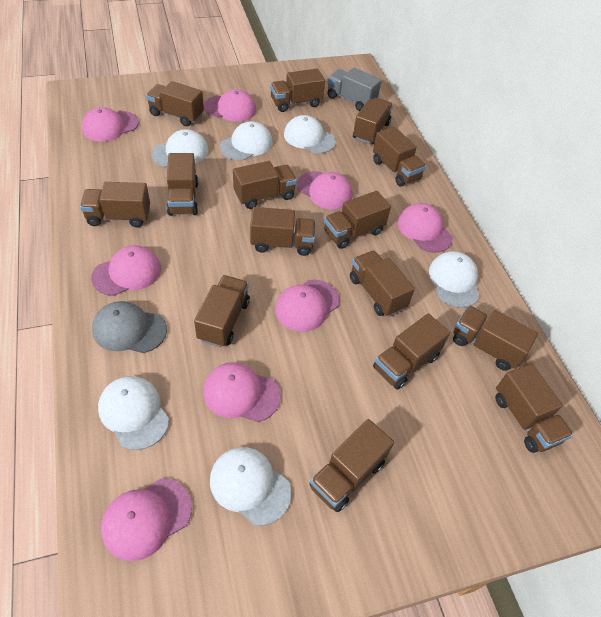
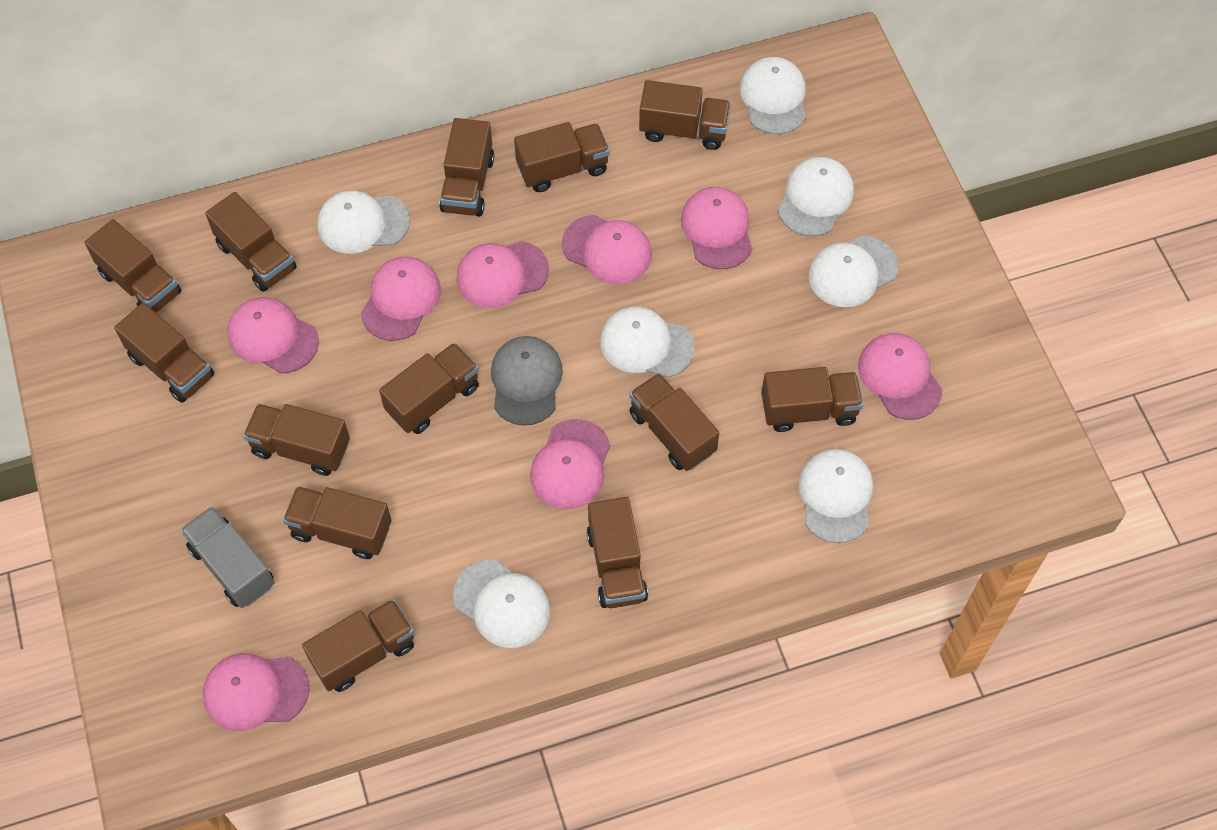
brown truck: [80,182,150,227] [146,81,204,126] [167,153,198,216] [194,275,250,347] [233,161,297,209] [250,207,316,256] [270,69,325,112] [309,419,394,512] [324,191,391,249] [350,250,415,317] [353,97,393,145] [373,127,426,187] [373,313,450,390] [453,306,538,371] [495,364,573,453] = 15 -> [84,219,181,313] [114,303,214,403] [205,192,297,292] [243,404,350,476] [283,486,391,559] [302,599,414,692] [379,343,479,434] [439,118,494,216] [514,122,610,192] [587,497,648,608] [629,373,719,471] [639,80,731,150] [761,367,863,432] = 13
white cap: [98,376,169,450] [151,129,208,167] [210,447,291,526] [220,121,273,161] [284,115,336,154] [429,251,479,308] = 6 -> [318,190,410,254] [453,560,550,648] [600,306,695,378] [740,57,806,134] [778,157,854,236] [799,449,873,543] [808,236,898,307] = 7

